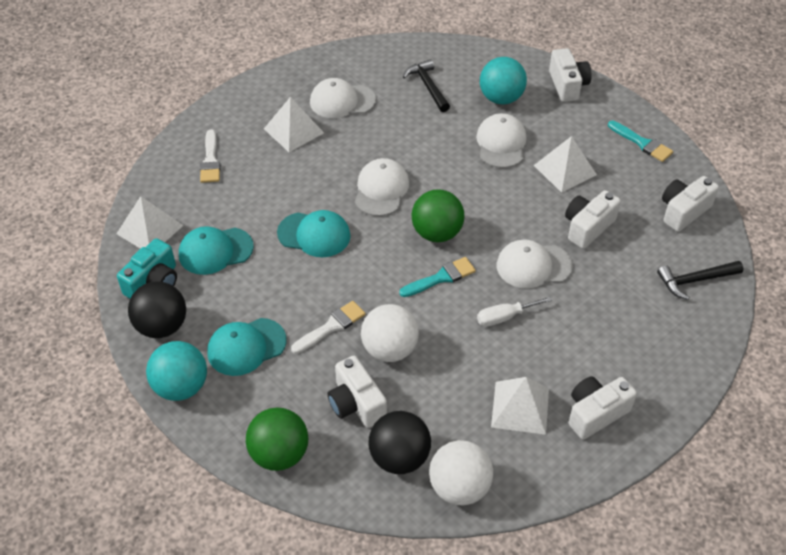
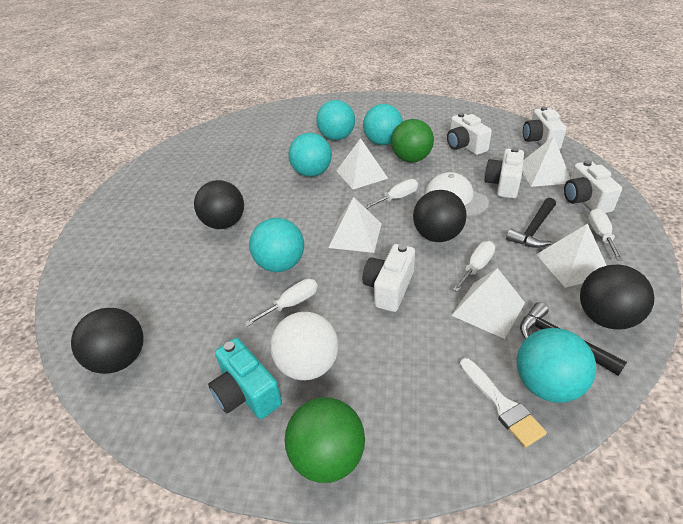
black ball: [128,281,186,338] [369,411,431,474] = 2 -> [71,308,144,374] [194,180,244,229] [413,190,467,242] [580,265,654,330] = 4
turquoise ball: [146,341,207,401] [480,57,527,104] = 2 -> [249,218,304,272] [289,133,332,177] [316,100,355,140] [363,104,403,145] [517,328,596,403] = 5
turquoise brush: [399,257,476,297] [608,121,673,162] = 2 -> none = 0
turquoise cap: [179,226,254,275] [207,318,287,376] [277,210,351,257] = 3 -> none = 0
white ball: [361,304,419,362] [429,440,493,505] = 2 -> [270,312,338,380] = 1
white brush: [200,130,220,183] [291,301,366,354] = 2 -> [460,358,547,448] = 1
white cap: [310,78,376,118] [355,158,409,216] [476,113,526,168] [497,239,573,288] = 4 -> [425,172,489,216] = 1
white pyramid: [116,196,184,249] [264,97,324,152] [491,377,549,435] [534,136,597,193] = 4 -> [328,197,382,253] [336,138,388,189] [451,268,525,339] [522,136,570,187] [536,224,607,288] = 5
white screwdriver: [477,296,552,327] = 1 -> [245,279,318,327] [364,179,418,209] [453,241,495,292] [588,208,623,261] = 4

